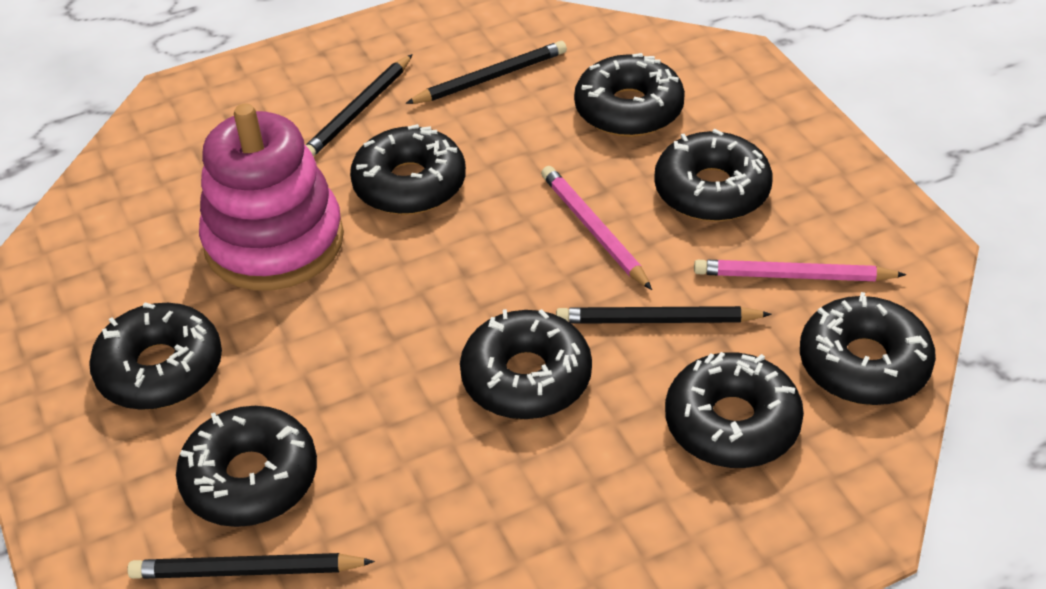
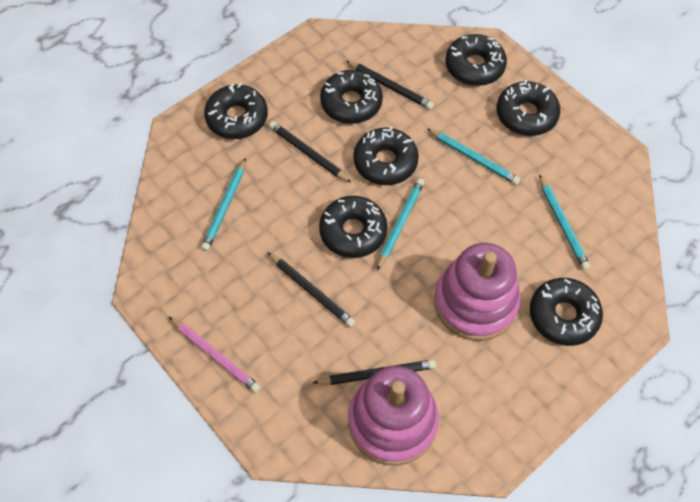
black donut: [89,303,222,410] [176,406,317,527] [350,124,466,215] [460,309,592,419] [574,53,685,137] [654,129,772,222] [665,352,804,468] [800,292,936,405] = 8 -> [204,83,268,139] [319,196,387,258] [320,70,383,124] [353,127,419,185] [445,34,507,86] [497,80,560,136] [530,278,603,346] = 7
pink pencil: [541,166,652,290] [694,260,906,281] = 2 -> [169,317,261,393] = 1
pink stacking toy: [199,104,344,290] = 1 -> [348,366,439,466] [434,243,520,341] = 2
turquoise pencil: none = 0 -> [201,158,246,251] [377,178,424,270] [427,129,520,185] [539,175,590,270] = 4

